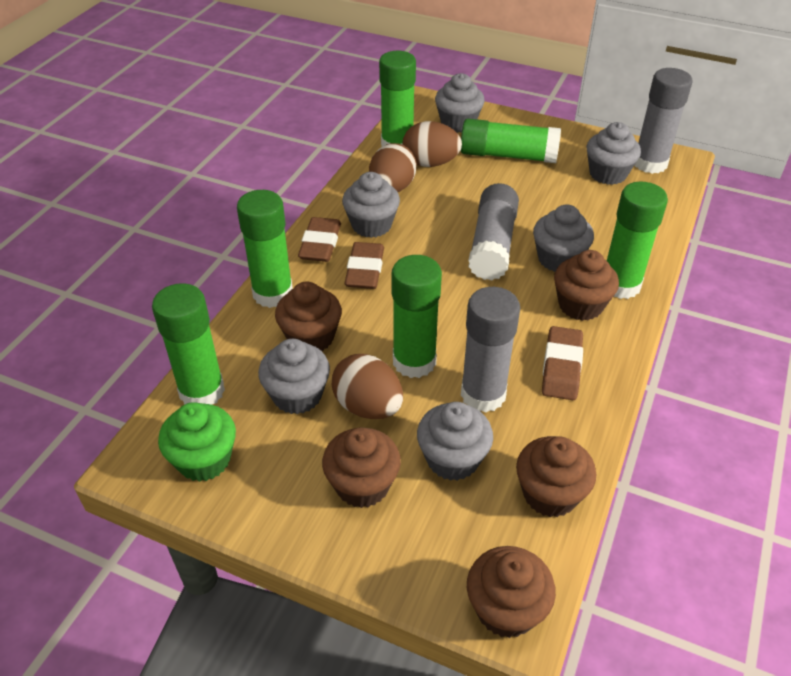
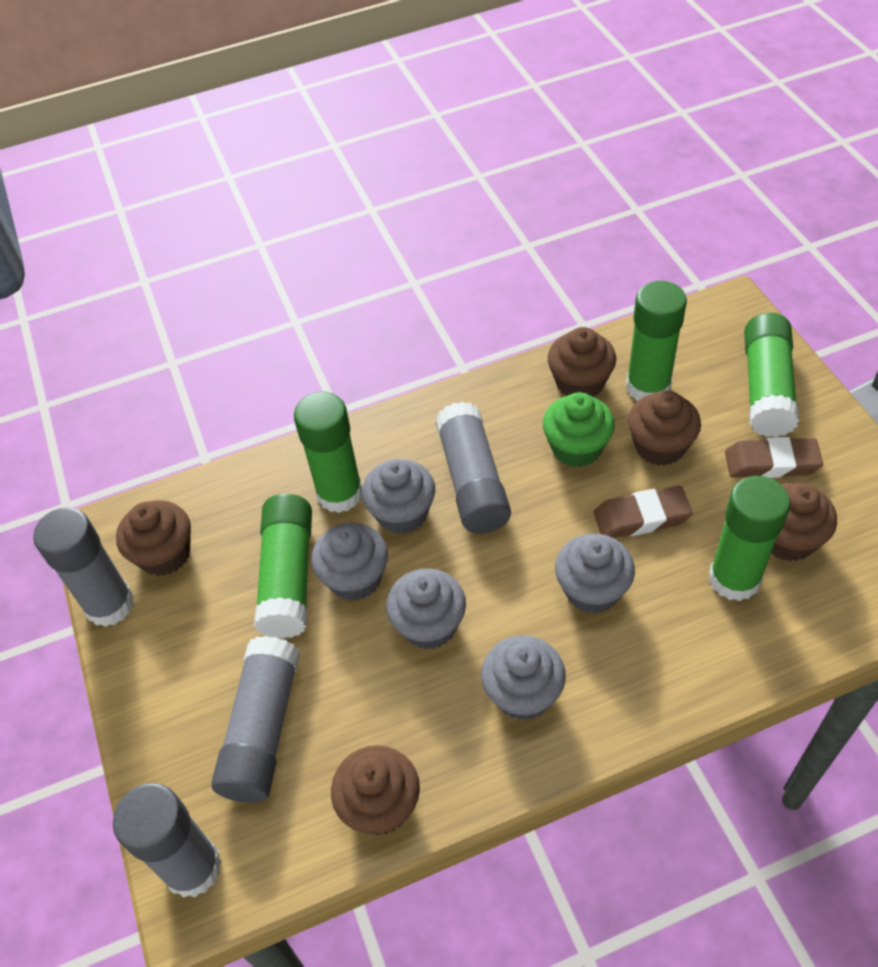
brown egg: [331,354,403,419] [369,143,417,192] [403,121,462,167] = 3 -> none = 0
brown eraser: [298,217,341,262] [345,242,384,289] [542,326,583,400] = 3 -> [594,486,693,538] [725,437,823,478] = 2
green glue stick: [152,283,225,405] [237,190,293,308] [379,51,416,147] [391,255,442,378] [461,119,561,163] [607,181,668,299] = 6 -> [254,494,312,639] [294,392,362,513] [626,281,687,401] [709,476,790,601] [744,313,799,437] = 5
grey cupcake: [258,339,330,414] [342,172,400,238] [417,402,493,481] [435,73,485,133] [533,205,594,272] [586,122,641,185] = 6 -> [311,523,388,601] [362,459,435,534] [386,568,466,650] [481,635,566,721] [555,534,635,614] = 5
grey glue stick: [461,287,520,413] [468,183,519,281] [635,68,692,174] = 3 -> [33,507,134,627] [113,783,222,898] [211,636,300,803] [436,402,511,534] = 4

